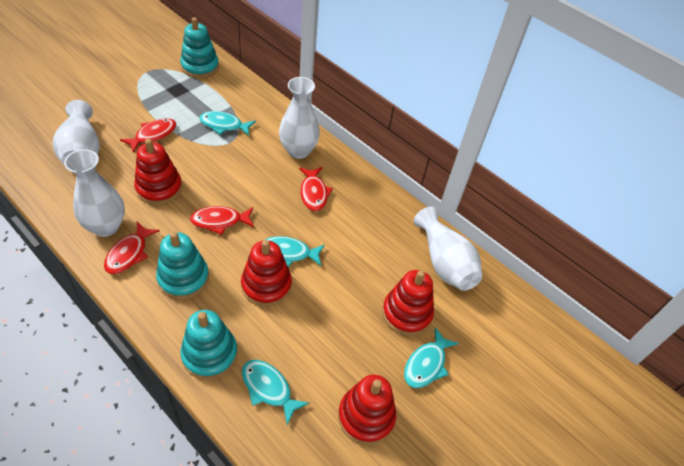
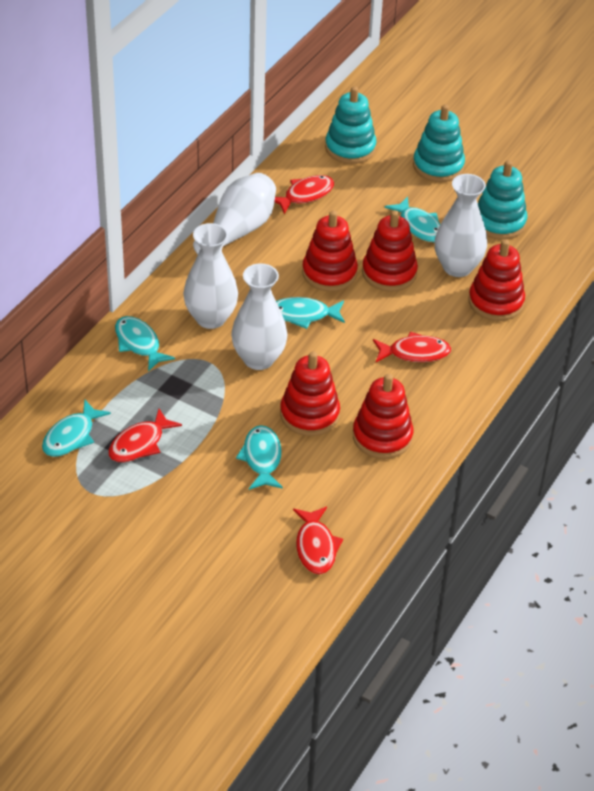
red stacking toy: [134,139,182,205] [241,240,292,307] [338,375,396,445] [382,270,434,336] = 4 -> [280,351,340,436] [302,210,358,292] [353,374,413,459] [362,210,418,291] [468,239,525,321] = 5
turquoise fish: [199,111,256,136] [242,360,309,425] [265,236,325,267] [404,327,459,388] = 4 -> [42,400,111,457] [115,316,175,371] [236,425,283,490] [276,297,345,329] [385,196,440,242] = 5

